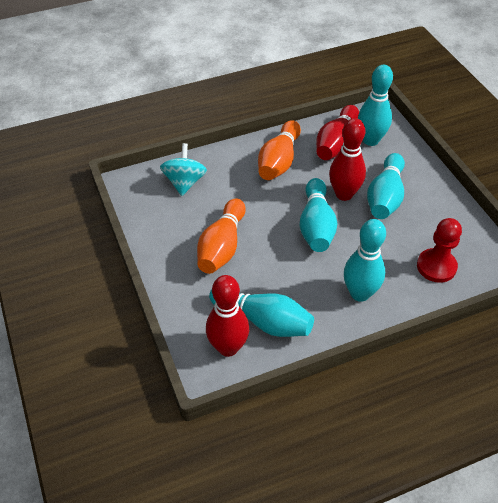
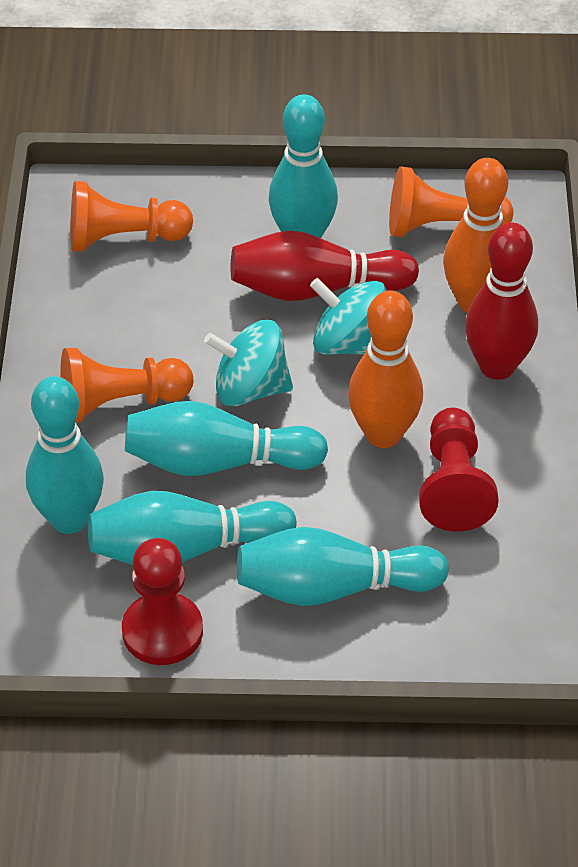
orange pawn: none = 0 -> [60,348,193,423] [71,181,193,252] [389,166,513,237] = 3
red bowling pin: [206,275,249,357] [316,105,359,160] [329,118,366,201] = 3 -> [231,231,419,301] [465,222,538,380] = 2
red pawn: [417,218,462,283] = 1 -> [122,538,203,665] [419,408,499,531] = 2
turquoise spinning top: [160,143,207,196] = 1 -> [204,320,293,406] [310,278,387,355] = 2

